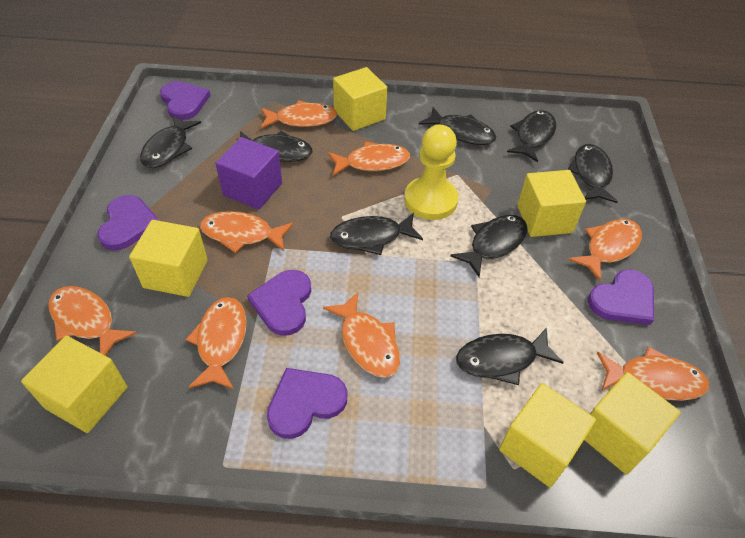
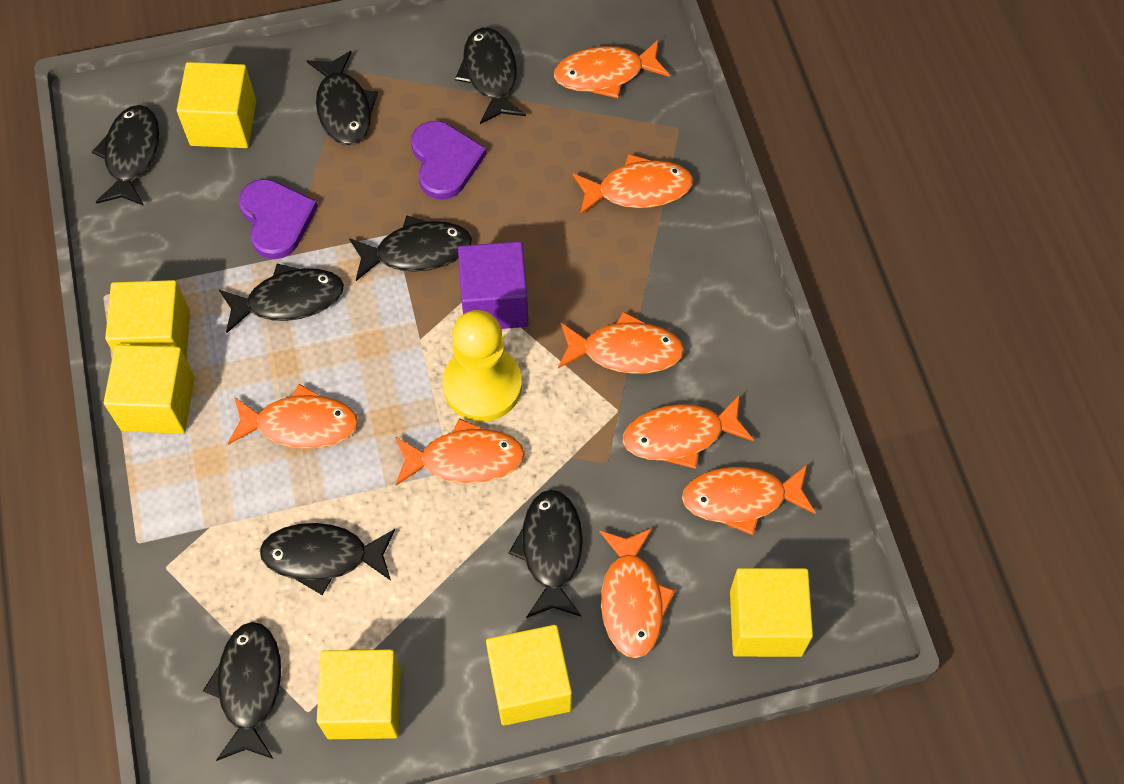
purple heart: [97,195,159,251] [160,81,211,120] [247,270,311,336] [267,368,347,439] [588,269,654,325] = 5 -> [239,179,318,259] [411,121,487,199] = 2

